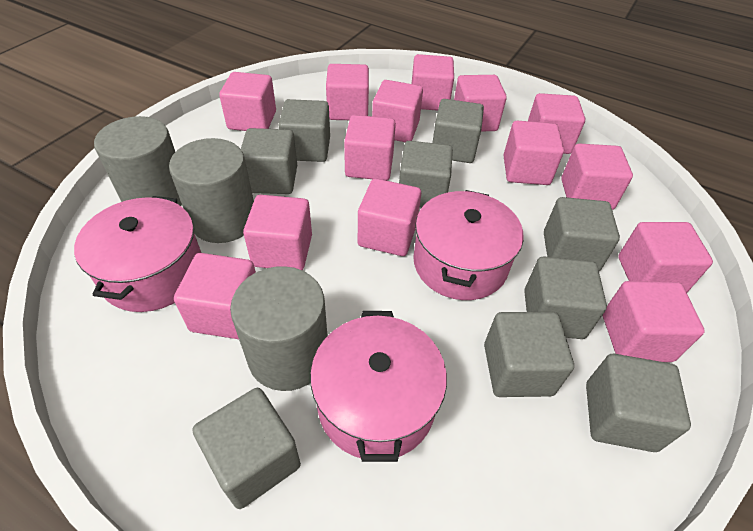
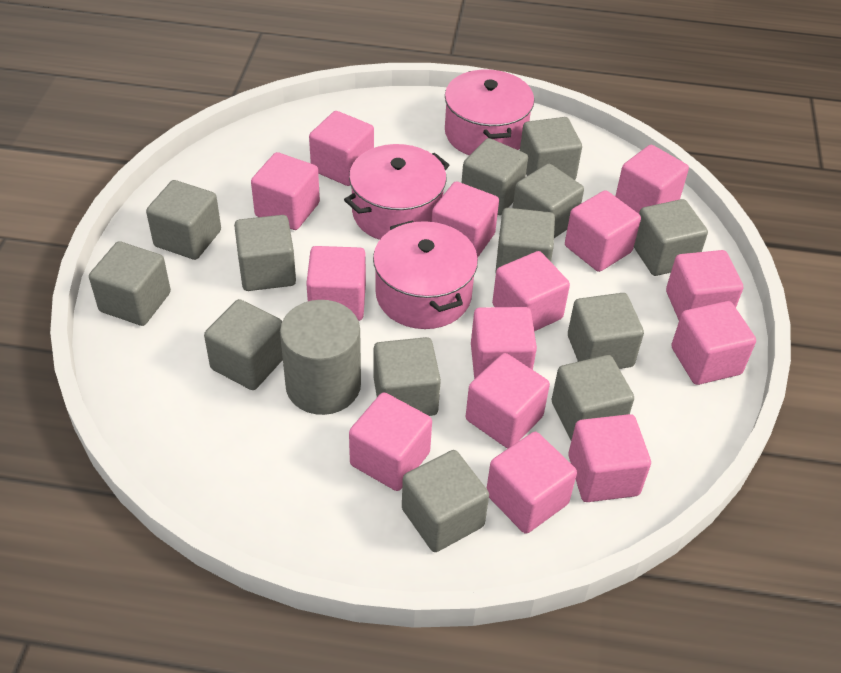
grey cube: [192,388,301,509] [241,128,297,194] [278,99,330,162] [399,141,453,208] [432,99,484,163] [484,312,574,397] [524,256,607,339] [544,197,620,271] [586,354,691,452] = 9 -> [89,241,171,326] [146,180,221,260] [204,299,283,390] [234,215,296,291] [374,337,441,416] [402,450,489,552] [462,138,528,215] [495,208,555,273] [513,164,584,238] [520,117,582,180] [552,355,634,440] [568,293,644,369] [634,199,708,276] = 13
grey cylinder: [94,116,182,206] [169,138,254,243] [230,266,328,391] = 3 -> [280,300,361,415] = 1

